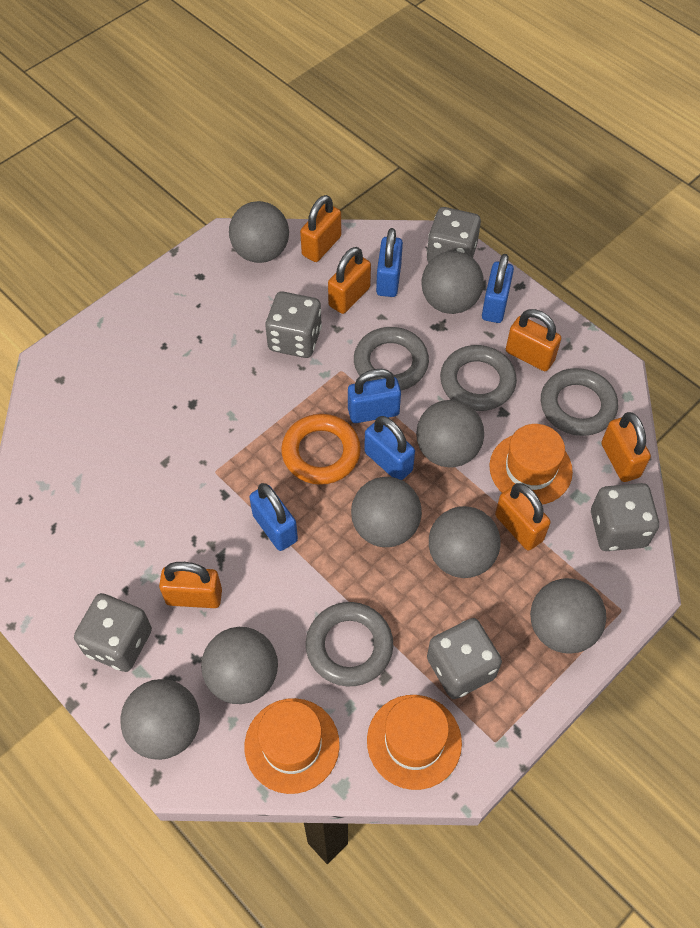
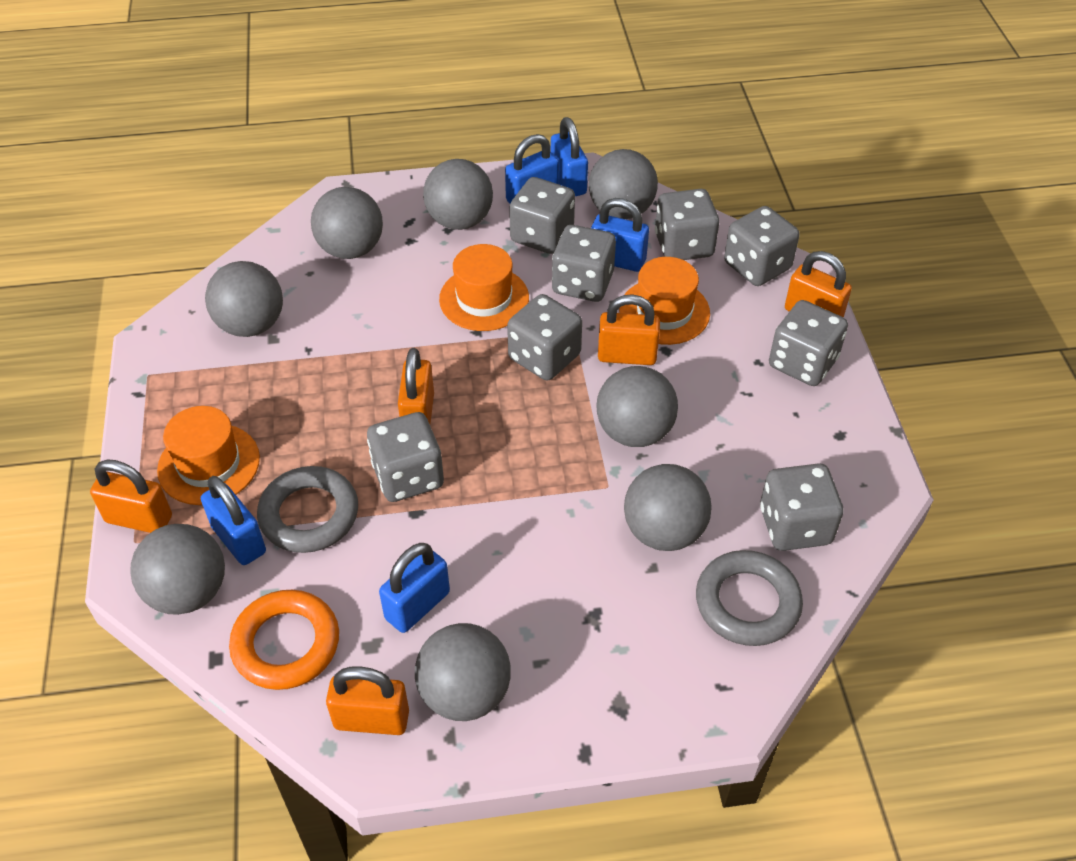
grey dice: [74,593,152,672] [265,291,322,358] [427,207,481,263] [427,618,502,699] [591,483,659,551] = 5 -> [367,412,444,502] [507,294,582,381] [509,177,575,254] [552,225,616,302] [655,189,719,260] [724,206,800,286] [760,463,844,551] [769,300,848,386] = 8
grey ring: [306,602,393,687] [354,327,429,391] [440,345,517,411] [541,368,618,436] = 4 -> [257,466,358,553] [696,550,803,646] = 2
orange padlock: [159,562,222,608] [300,195,341,262] [328,247,371,314] [495,483,551,551] [506,309,561,371] [601,412,651,482] = 6 -> [90,459,172,533] [326,666,409,735] [398,348,434,424] [598,294,660,365] [785,251,852,317] = 5

